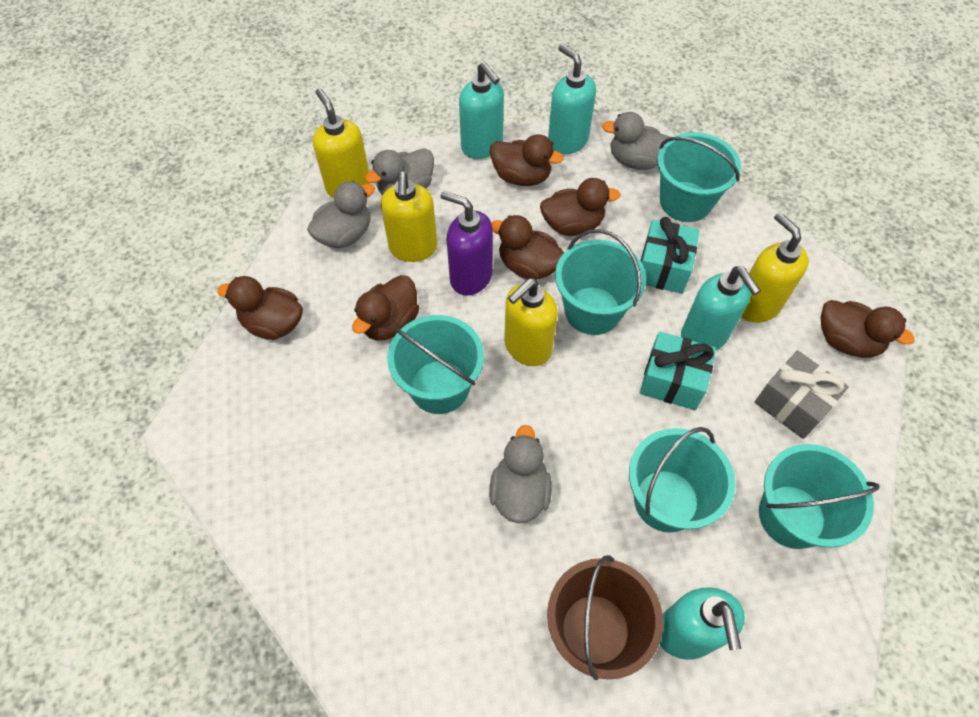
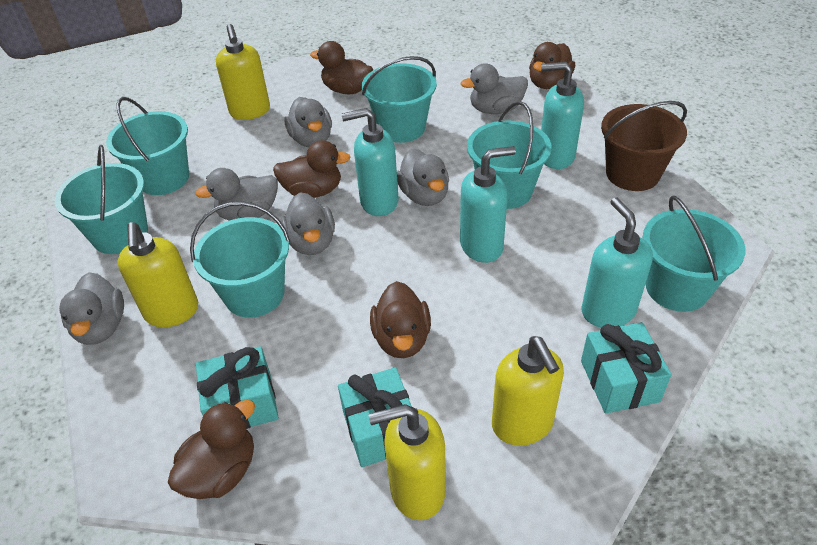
brown duck: [217,276,303,340] [352,275,419,341] [490,134,564,186] [491,215,564,280] [540,178,621,236] [820,300,914,358] = 6 -> [168,400,255,499] [273,140,351,198] [310,41,373,94] [370,281,431,358] [529,42,575,89] = 5
grey duck: [307,181,375,248] [365,148,434,195] [489,425,552,523] [602,112,671,170] = 4 -> [59,272,124,345] [195,168,278,220] [280,192,335,255] [285,97,332,147] [397,149,449,206] [461,63,528,114] = 6
grey gift: [755,350,849,439] = 1 -> none = 0
purple soap dispenser: [440,191,493,296] = 1 -> none = 0
turquoise bucket: [387,315,484,414] [555,229,646,335] [629,427,736,533] [657,132,741,222] [759,444,880,549] = 5 -> [55,145,148,254] [106,97,189,195] [190,201,290,318] [362,56,437,143] [467,101,552,209] [642,195,745,312] = 6
turquoise gift: [640,217,700,294] [640,332,716,410] = 2 -> [196,346,279,429] [338,367,412,467] [581,322,672,413] = 3

